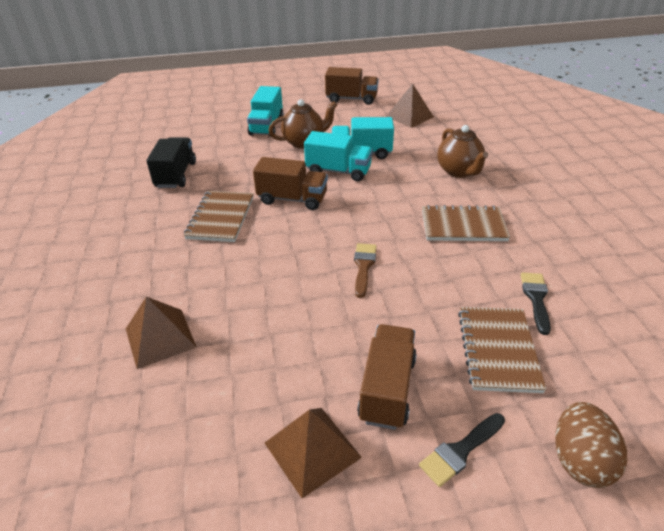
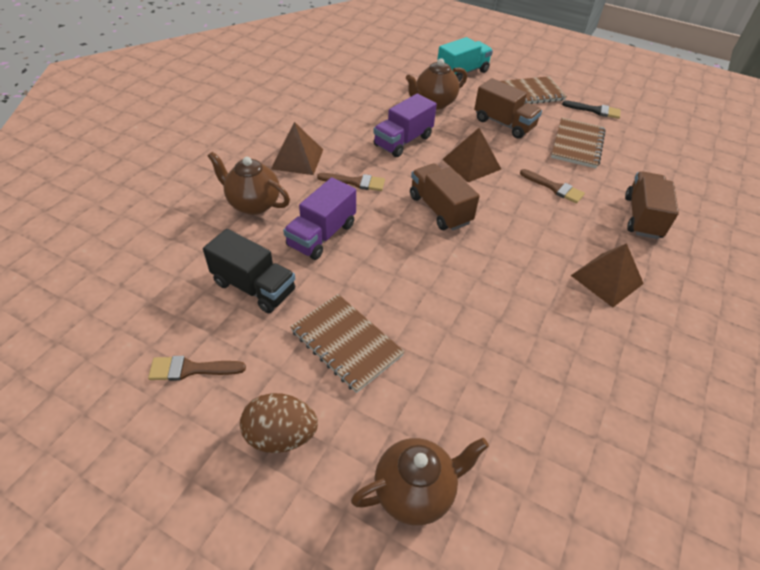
black brush: [419,413,505,487] [521,272,551,335] = 2 -> [562,100,621,119] = 1
brown brush: [354,243,377,298] = 1 -> [148,356,246,381] [317,173,385,191] [520,169,585,203] = 3
brown teapot: [268,99,337,149] [437,125,488,178] = 2 -> [208,151,290,215] [351,438,489,526] [406,58,467,109] = 3
purple truck: none = 0 -> [283,177,356,260] [373,93,437,157] = 2
turquoise truck: [247,86,284,136] [304,131,373,182] [332,117,394,159] = 3 -> [437,37,493,82] = 1

